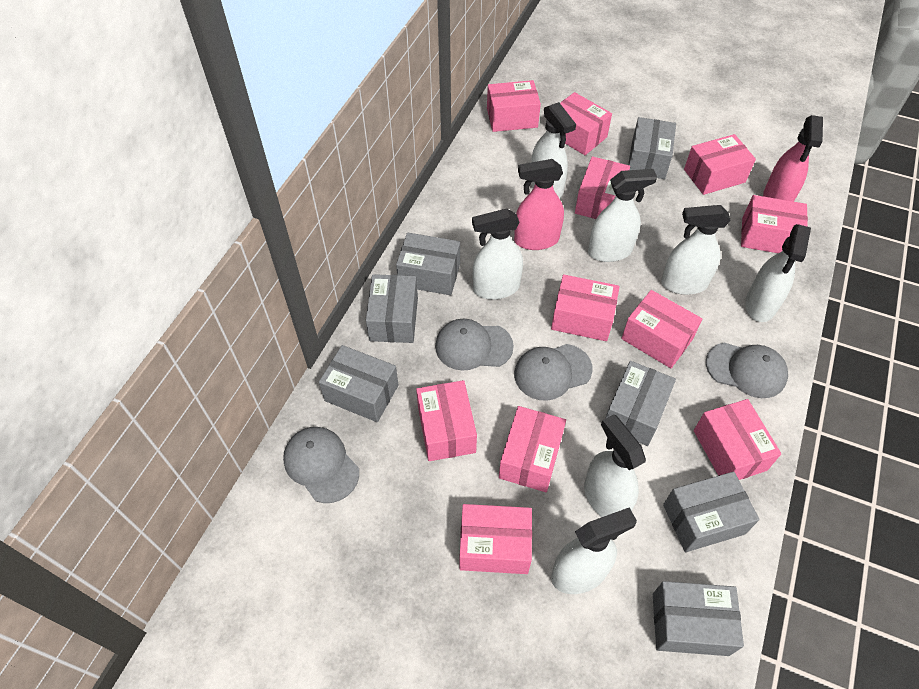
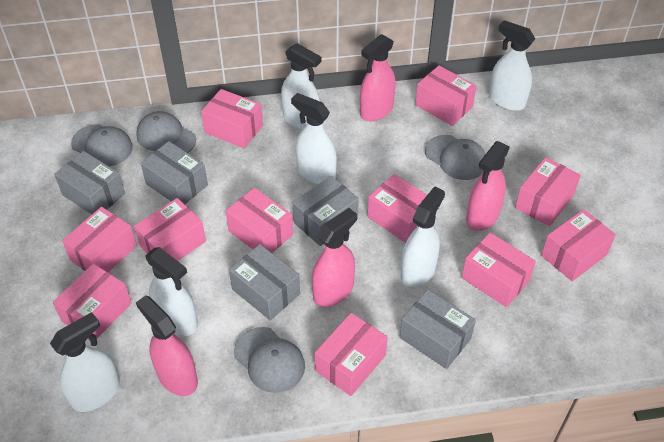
grey box: [319,345,399,422] [366,274,418,343] [396,233,460,295] [605,361,676,446] [628,117,676,179] [653,581,744,656] [663,471,760,552] = 7 -> [54,151,125,214] [141,141,208,204] [229,244,300,321] [293,176,359,246] [400,290,476,369] = 5
pink spray bottle: [514,159,564,250] [763,115,823,202] = 2 -> [136,296,198,396] [312,208,357,307] [360,34,396,121] [466,141,510,231] = 4
white spray bottle: [472,209,523,299] [531,102,576,199] [551,507,637,594] [584,414,646,517] [588,169,657,262] [661,205,731,295] [745,224,811,322] = 7 -> [50,312,120,412] [145,247,198,336] [281,43,321,130] [291,93,337,184] [400,186,445,289] [489,20,535,111] = 6

